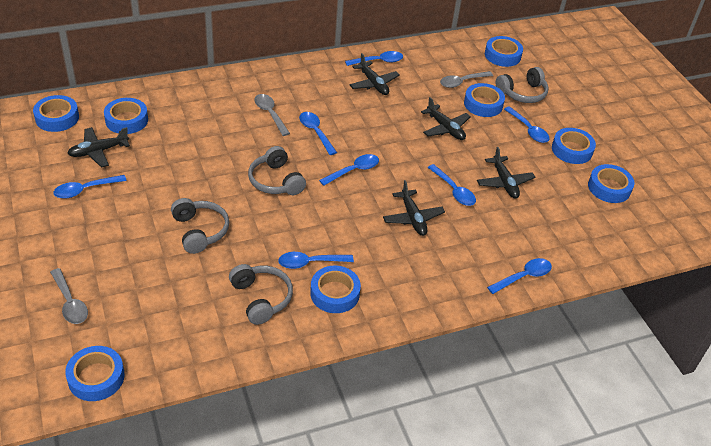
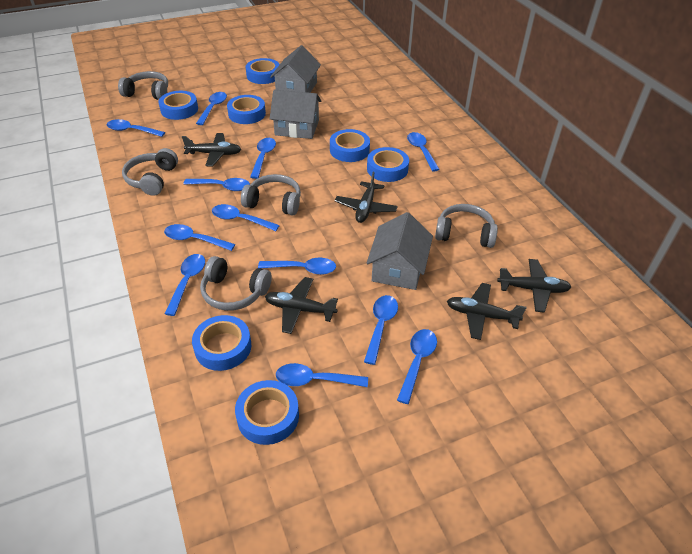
blue spoon: [54,175,127,199] [278,252,354,269] [299,112,337,155] [319,154,379,186] [345,51,403,66] [428,164,476,206] [487,258,552,294] [504,106,550,143] = 8 -> [107,119,165,137] [164,224,235,251] [165,254,205,316] [183,178,250,191] [196,92,227,125] [212,204,280,231] [250,138,276,179] [258,258,336,275] [276,363,368,387] [364,295,398,365] [397,329,437,404] [407,132,440,172] = 12
blue tape: [33,95,79,132] [65,346,125,401] [104,98,148,134] [310,266,361,313] [464,83,505,117] [485,36,523,67] [552,128,596,164] [588,164,634,203] = 8 -> [158,91,198,120] [192,315,251,371] [227,95,266,124] [235,380,299,445] [246,58,280,84] [330,129,370,162] [367,147,409,182] = 7
grey headphones: [171,198,229,254] [229,264,293,325] [248,146,306,195] [496,67,549,103] = 4 -> [118,71,168,100] [122,148,178,196] [200,256,272,311] [241,174,301,216] [435,204,498,248] = 5
grey house: none = 0 -> [270,45,321,93] [270,90,322,139] [367,212,433,290] = 3
grey spoon: [50,268,88,324] [254,94,290,136] [440,71,493,88] = 3 -> none = 0

